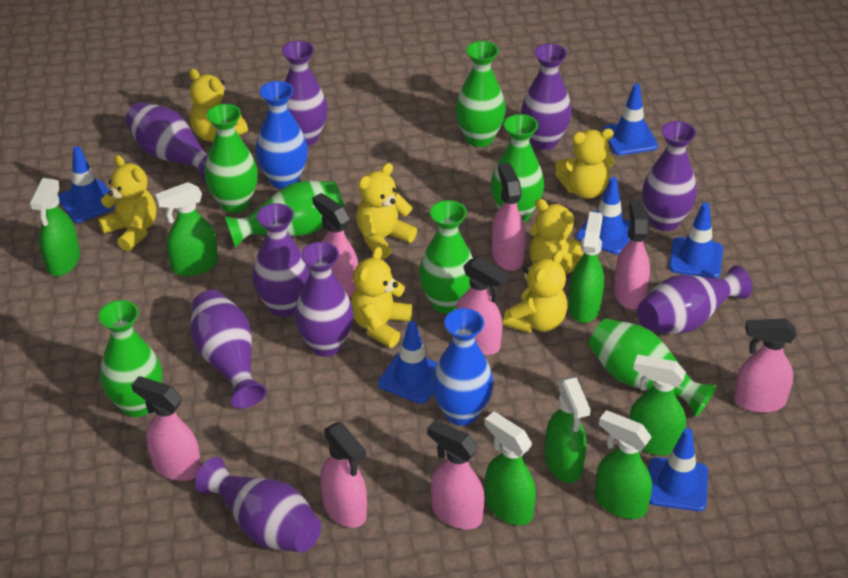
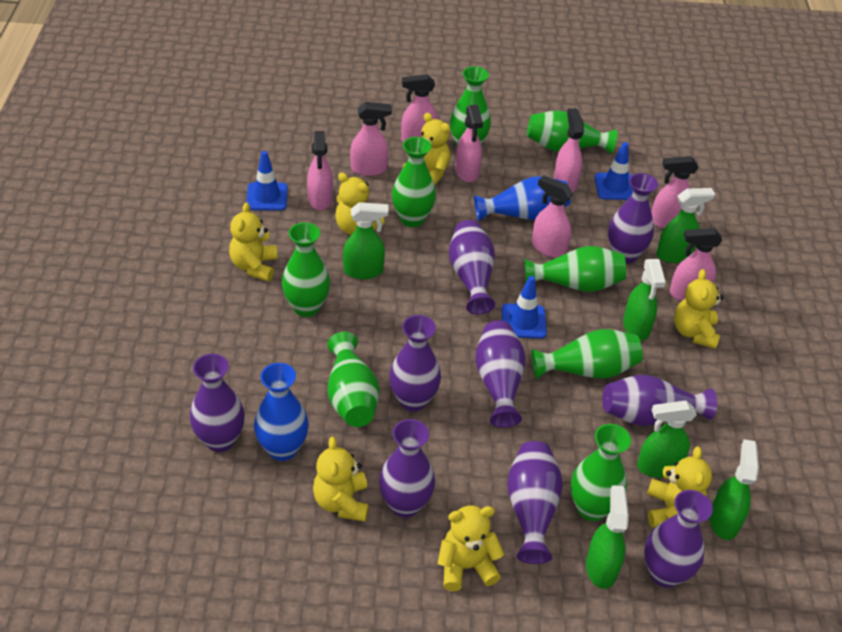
blue traffic cone: [58,146,115,223] [378,321,438,404] [576,177,631,254] [602,84,658,155] [649,428,708,511] [669,202,723,278] = 6 -> [246,151,288,210] [501,276,547,339] [595,142,633,200] = 3
green spray bottle: [30,178,80,276] [155,182,218,276] [484,412,536,525] [545,377,591,483] [569,212,604,323] [595,410,652,519] [629,355,686,455] = 7 -> [343,202,389,279] [586,485,629,589] [623,259,666,341] [637,401,697,478] [656,188,715,263] [710,439,759,540] = 6
green vase: [98,300,162,417] [204,104,258,213] [225,181,344,248] [419,200,473,314] [455,41,506,147] [491,114,544,222] [588,318,716,417] = 7 -> [282,222,330,317] [327,332,379,427] [392,137,436,227] [450,66,491,146] [524,246,626,292] [527,110,617,154] [531,329,642,379] [570,424,631,521] = 8

